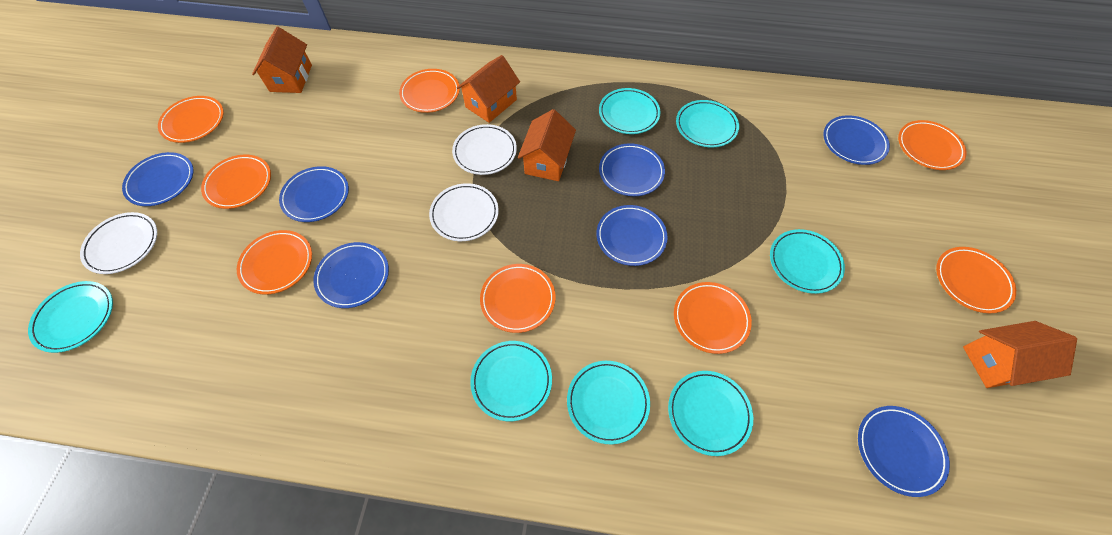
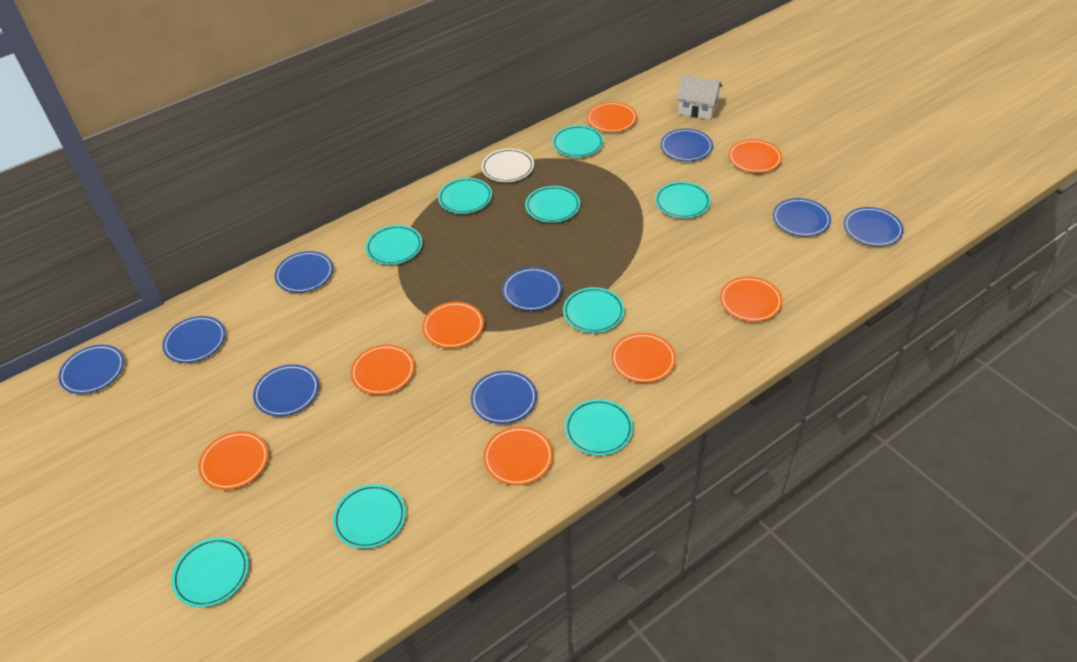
blue plate: [122,152,193,206] [279,166,349,222] [313,242,389,308] [597,205,668,266] [599,143,665,196] [823,115,890,165] [858,406,950,497] = 7 -> [58,345,124,394] [162,316,226,363] [253,364,319,417] [275,251,333,293] [471,371,537,424] [502,267,562,311] [660,129,713,161] [773,198,831,237] [844,207,904,247] = 9
orange house: [252,27,312,93] [457,55,520,123] [518,109,576,181] [963,321,1077,388] = 4 -> none = 0
turquoise plate: [28,281,113,353] [470,341,552,421] [567,361,650,444] [599,88,660,134] [668,371,753,456] [676,100,739,147] [770,229,845,294] = 7 -> [171,537,249,607] [333,484,406,549] [365,225,422,265] [438,178,492,214] [525,186,580,223] [552,125,604,157] [563,287,625,333] [565,399,633,456] [655,181,711,218] = 9
white house: none = 0 -> [676,75,722,120] = 1
white plate: [80,212,157,274] [429,183,499,241] [452,124,517,175] = 3 -> [482,148,534,182] = 1

